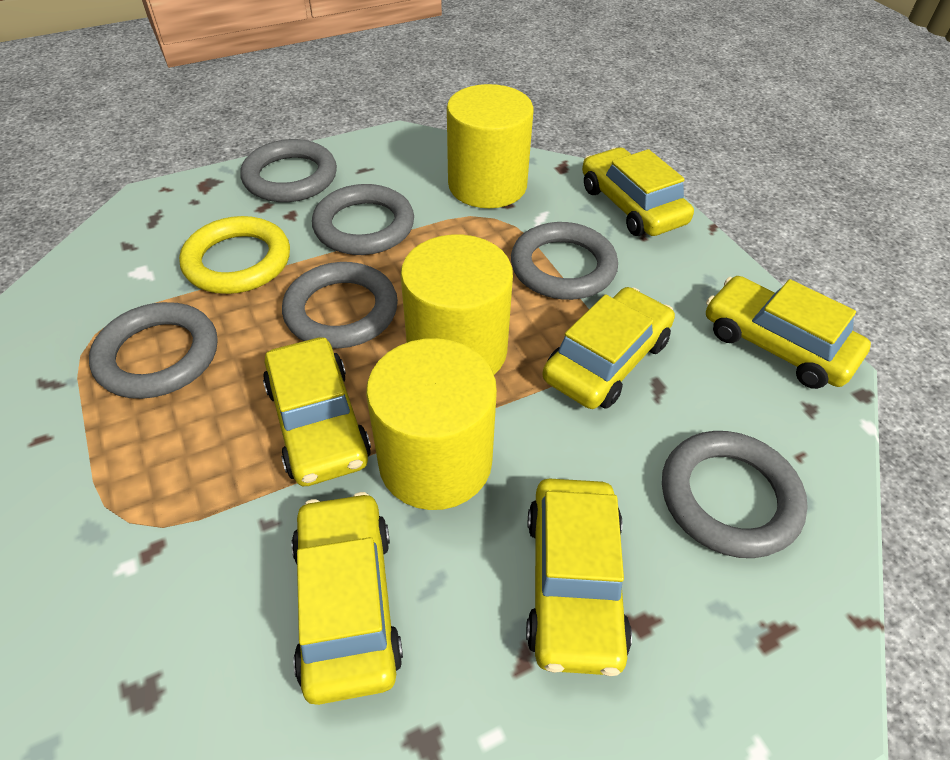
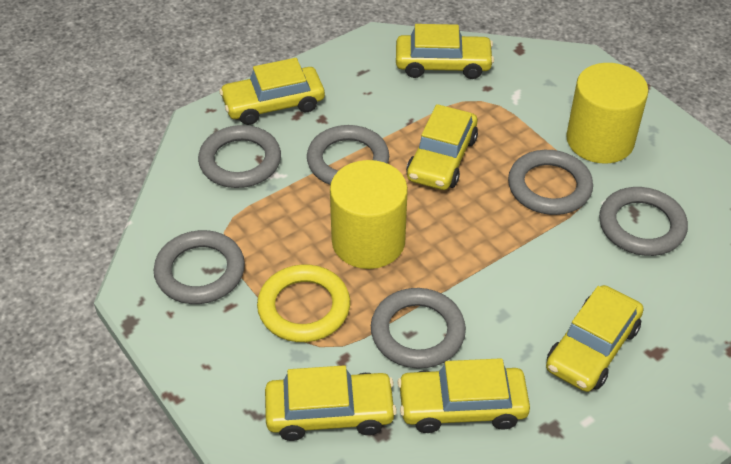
yellow cylinder: [366,338,497,510] [401,234,513,374] [447,84,534,208] = 3 -> [330,160,408,269] [566,63,649,164] = 2

